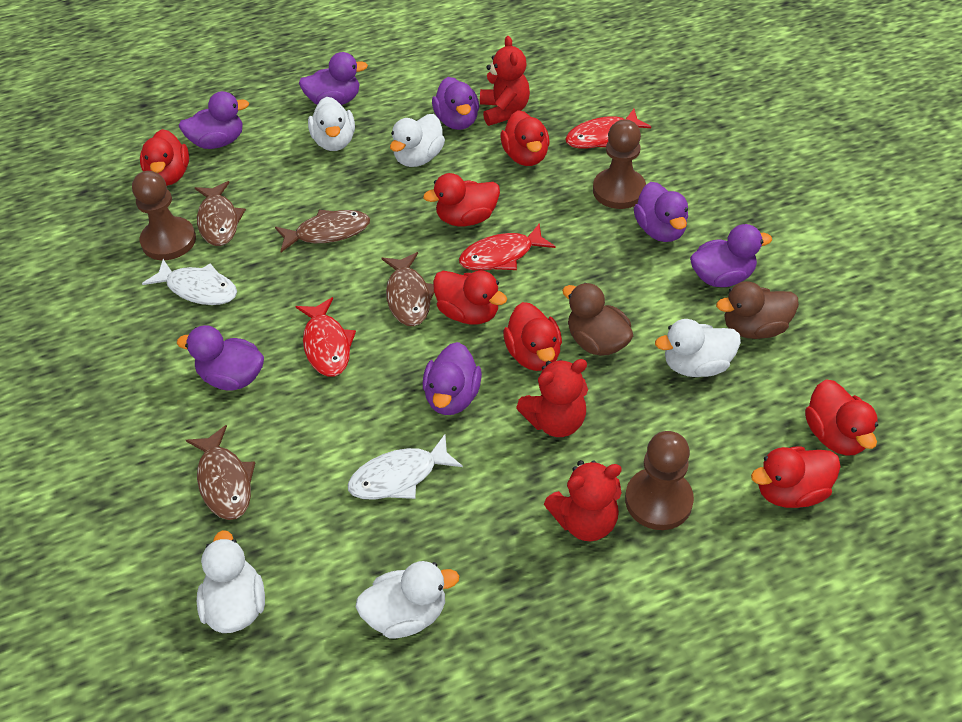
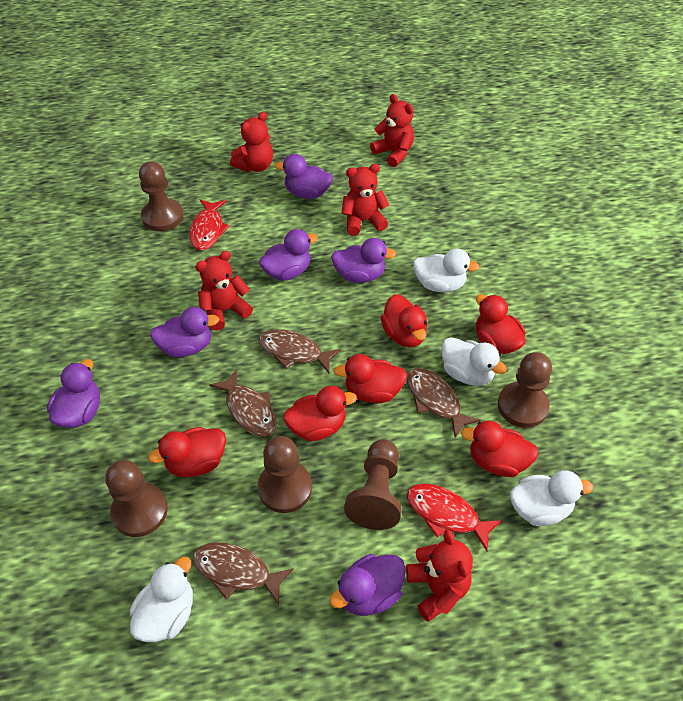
brown duck: [562,283,633,356] [716,281,799,339] = 2 -> none = 0
brown pawn: [132,171,196,260] [593,119,646,209] [625,431,694,530] = 3 -> [105,460,168,537] [139,161,183,231] [258,436,312,513] [344,439,402,530] [498,352,552,428] = 5
purple duck: [177,325,264,391] [179,91,249,149] [299,52,368,105] [423,342,482,415] [432,77,479,130] [634,182,688,242] [690,224,772,287] = 7 -> [47,359,100,428] [150,307,219,358] [259,229,318,281] [275,154,333,199] [329,554,405,616] [331,238,396,283] = 6
red duck: [140,129,189,186] [423,173,500,226] [433,271,507,325] [500,110,550,166] [503,302,562,371] [751,446,841,508] [805,380,878,456] = 7 -> [148,427,226,477] [283,386,357,441] [334,354,407,403] [381,294,427,348] [461,421,539,477] [476,294,525,354] = 6
red fish: [295,297,356,377] [459,223,556,271] [565,109,651,149] = 3 -> [189,199,230,250] [406,484,503,551] = 2
red teddy bear: [480,36,530,126] [516,359,588,437] [544,460,622,541] = 3 -> [195,251,253,330] [230,112,273,172] [341,164,389,236] [370,94,414,167] [406,529,473,622] = 5
white duck: [197,530,265,633] [308,97,355,151] [356,561,459,638] [390,114,445,167] [655,319,741,377] = 5 -> [130,557,193,642] [413,249,480,292] [442,337,507,386] [510,470,593,526] = 4
white fish: [142,259,237,305] [348,434,463,500] = 2 -> none = 0

